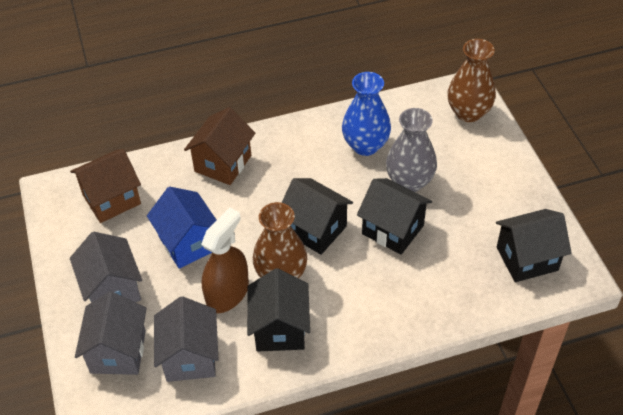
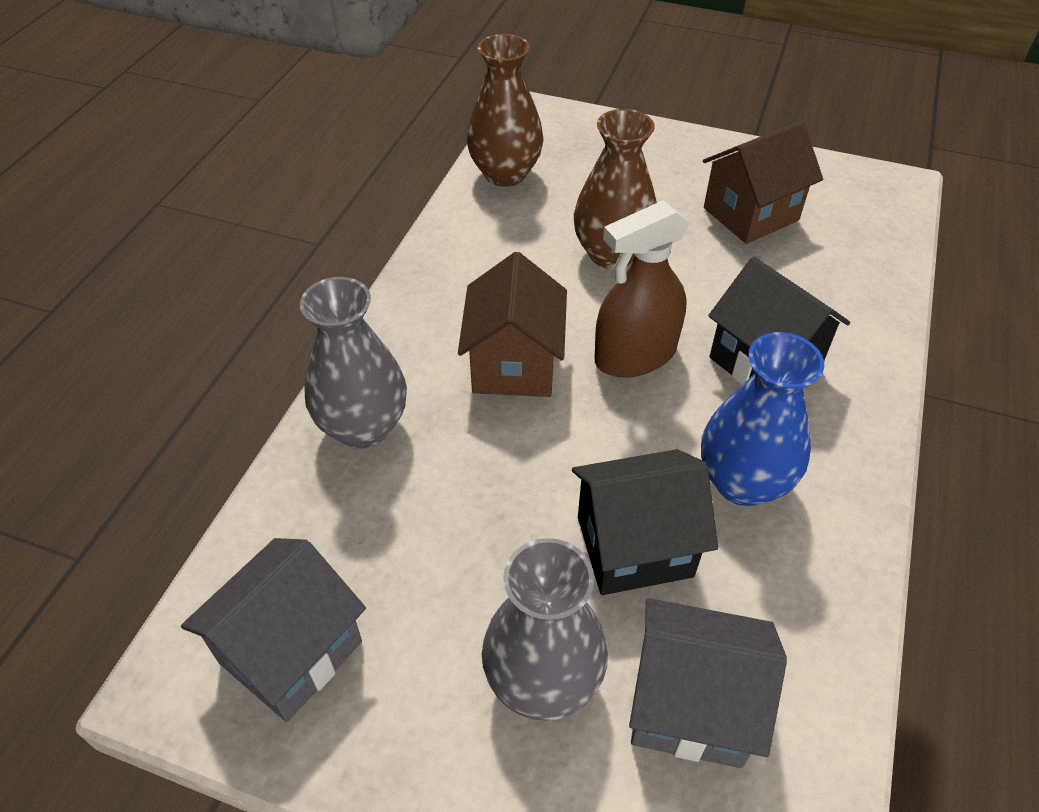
black house: [247,268,310,352] [282,178,353,255] [357,178,432,255] [496,209,572,282] = 4 -> [572,449,718,595] [708,257,850,385] = 2
blue house: [147,187,216,269] = 1 -> none = 0
grey house: [70,232,142,303] [75,291,147,375] [154,296,219,382] = 3 -> [181,538,366,722] [629,598,787,768] = 2
grey vase: [386,108,437,192] = 1 -> [300,277,407,449] [482,538,608,721] = 2

